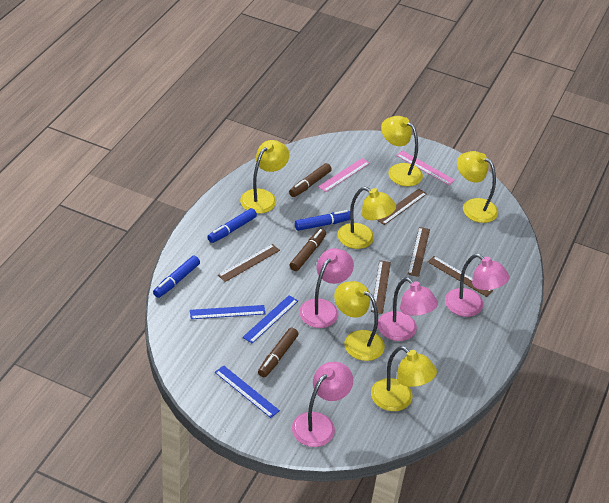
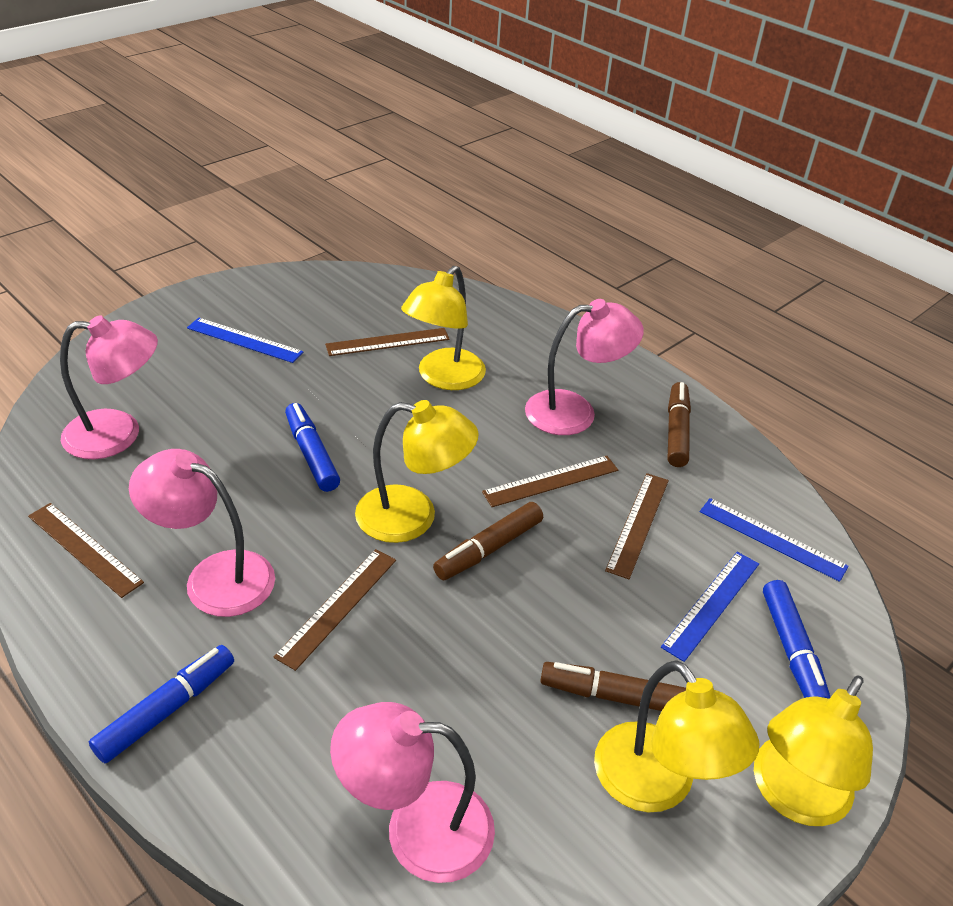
pink ruler: [318,158,370,192] [396,150,455,185] = 2 -> none = 0
yellow lamp: [240,140,289,213] [334,281,385,361] [337,187,396,249] [371,346,437,411] [381,116,423,186] [457,151,498,223] = 6 -> [355,400,479,543] [401,266,486,390] [594,660,759,812] [754,675,873,826] = 4

